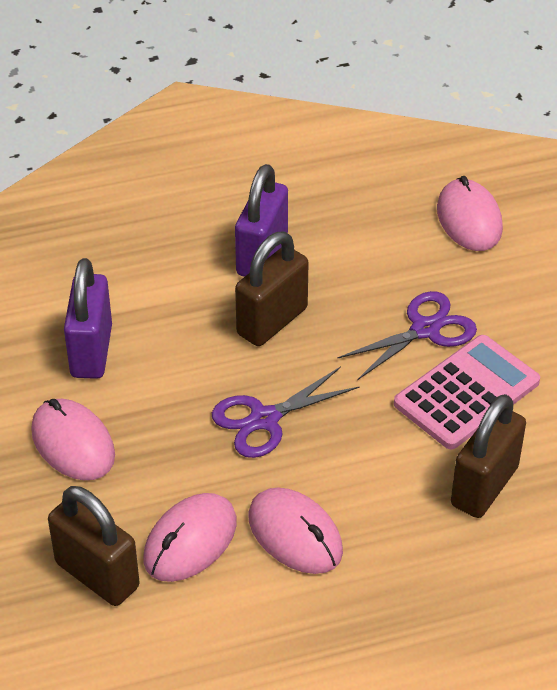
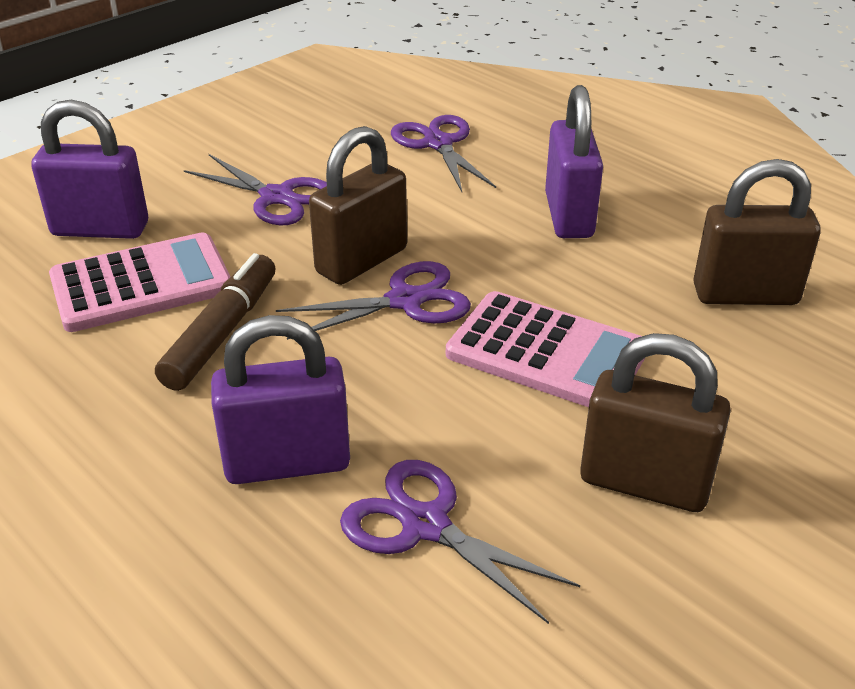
brown marker: none = 0 -> [155,253,276,391] = 1
pink calculator: [394,335,540,449] = 1 -> [49,232,231,332] [446,291,646,407] = 2
pink mouse: [31,399,115,480] [143,493,237,582] [248,487,343,574] [437,176,503,251] = 4 -> none = 0
purple padlock: [64,258,112,379] [235,164,288,277] = 2 -> [31,100,148,239] [211,315,350,484] [545,85,603,238] = 3
purple scissors: [212,366,360,458] [337,291,477,380] = 2 -> [184,154,327,225] [276,261,471,340] [340,460,580,624] [391,115,496,192] = 4

